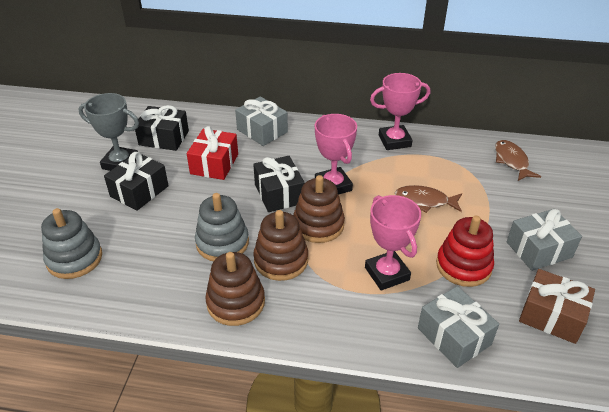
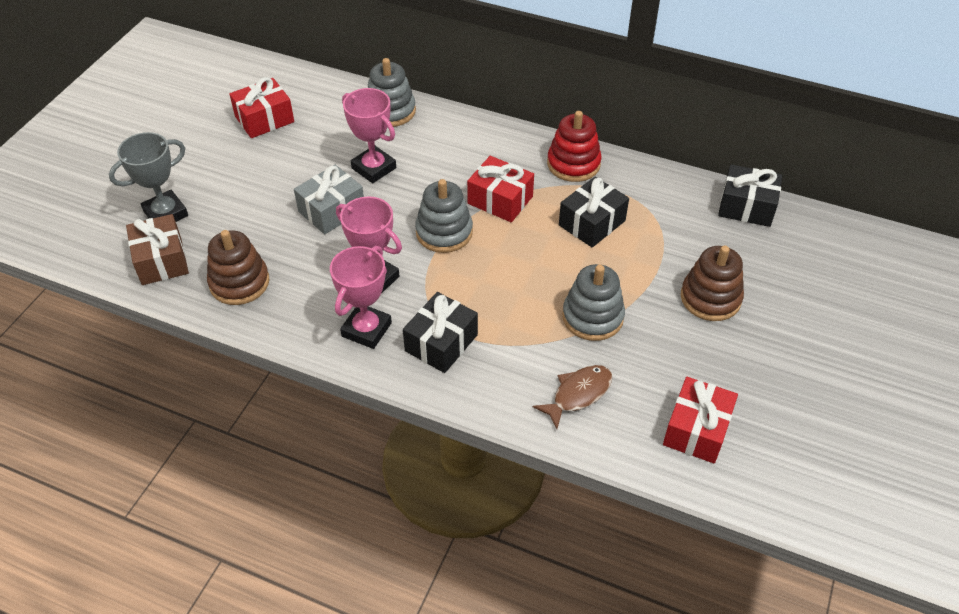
brown fish: [395,185,462,213] [495,140,541,181] = 2 -> [533,365,612,429] = 1
brown stacking toy: [205,252,265,326] [253,210,308,281] [293,175,345,243] = 3 -> [207,230,270,305] [681,246,744,321] = 2
grey gift: [235,96,288,146] [418,286,499,368] [507,209,582,271] = 3 -> [294,165,364,234] = 1
grey stacking toy: [41,208,102,279] [195,193,249,261] = 2 -> [368,58,416,127] [415,179,473,253] [562,264,625,341] = 3
red gift: [187,126,238,180] = 1 -> [229,77,294,138] [467,156,534,222] [663,377,738,463] = 3

